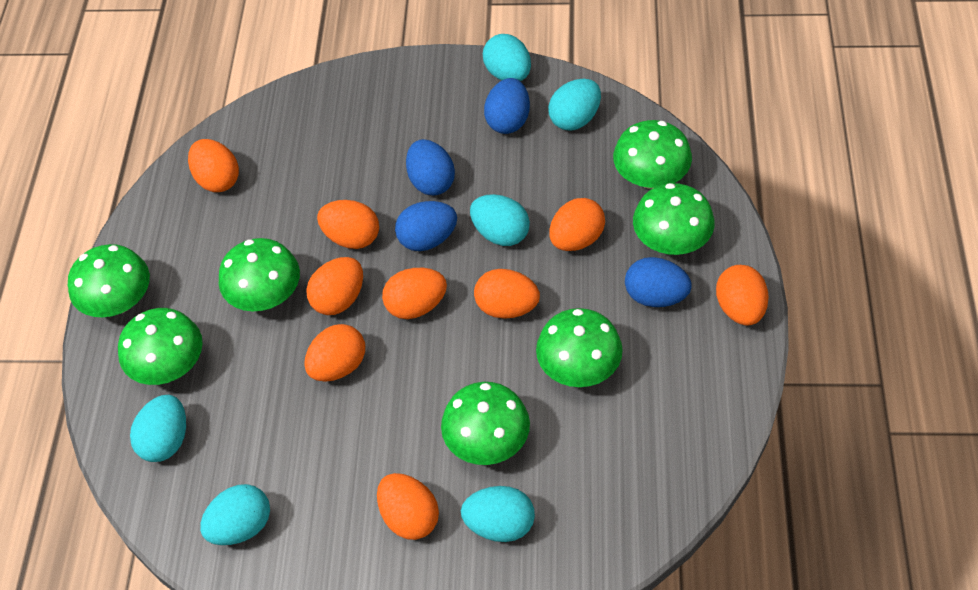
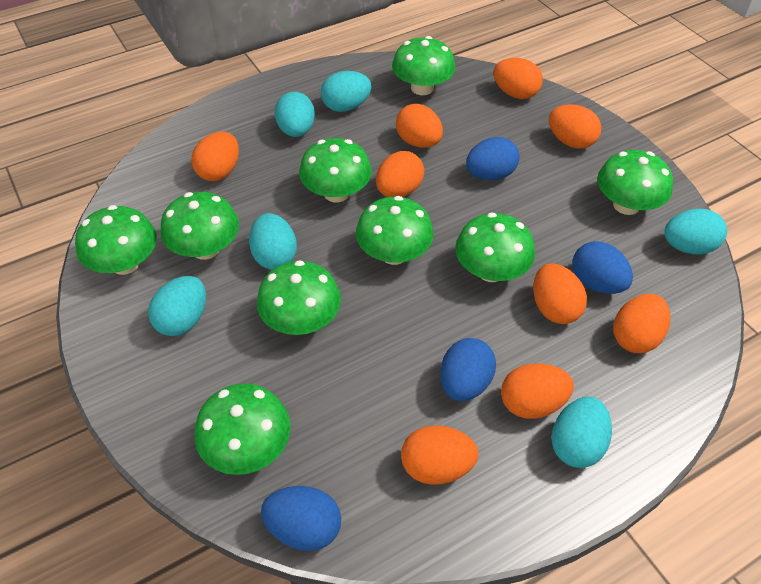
green mushroom: [68,244,150,317] [118,308,203,385] [219,238,300,311] [441,382,530,465] [536,308,623,387] [613,120,692,189] [633,183,714,255] = 7 -> [75,205,157,275] [161,192,239,260] [194,383,290,475] [257,260,341,335] [299,138,372,202] [356,196,434,265] [392,36,455,95] [455,212,535,282] [597,150,673,215] = 9

